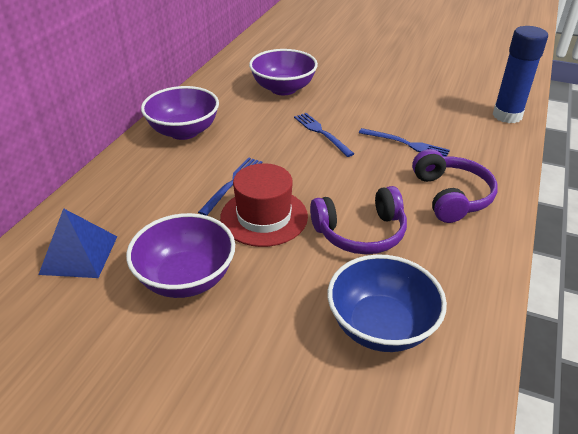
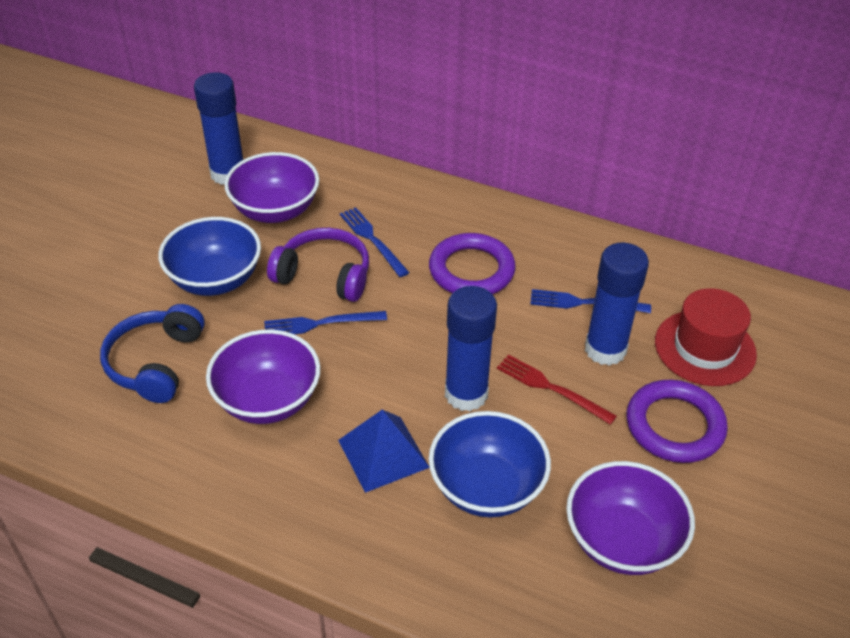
blue bowl: [328,254,447,352] = 1 -> [158,217,261,296] [429,411,551,517] = 2
blue glue stick: [493,26,548,123] = 1 -> [194,72,244,185] [445,286,497,411] [585,243,649,366] = 3
blue headphones: none = 0 -> [100,304,205,403] = 1
purple headphones: [310,186,407,254] [412,149,498,223] = 2 -> [267,228,369,302] = 1
purple ring: none = 0 -> [429,233,516,294] [627,380,728,463] = 2
red fork: none = 0 -> [497,354,617,425] = 1

